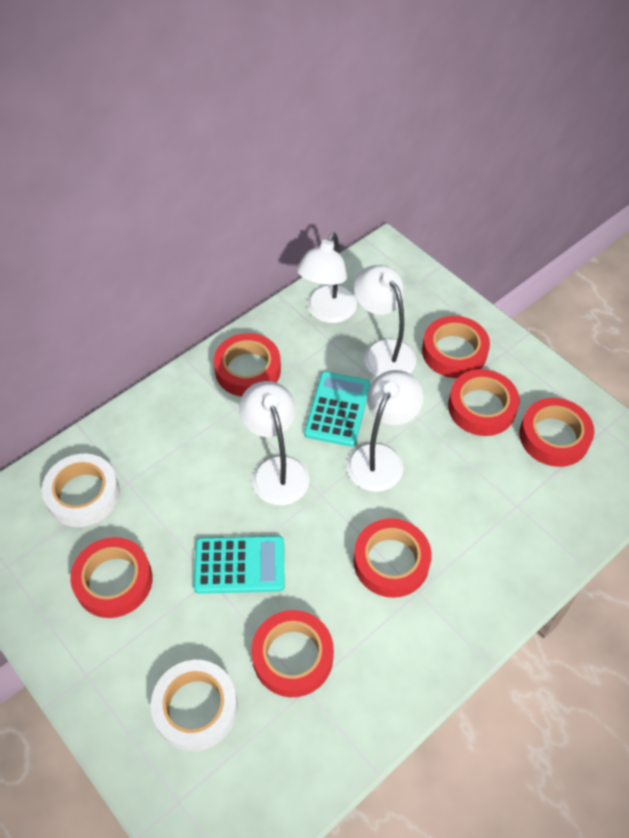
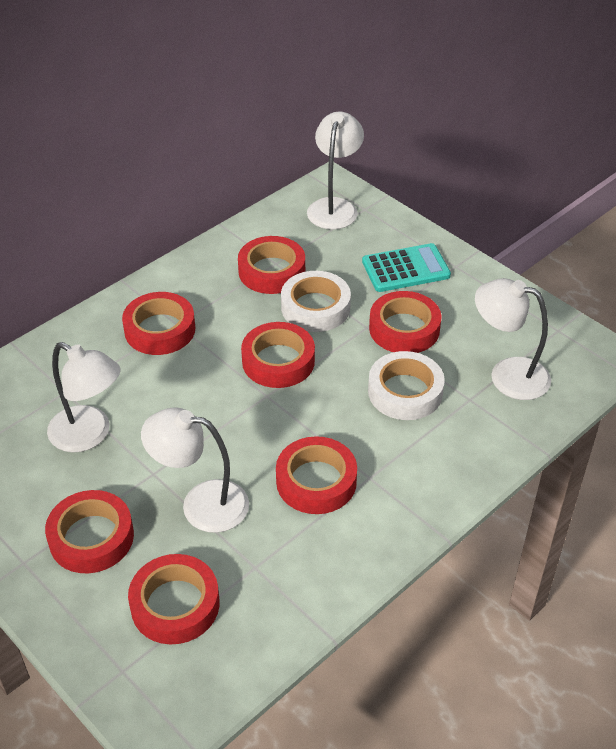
turquoise calculator: [193,536,284,594] [304,372,370,447] = 2 -> [362,243,451,292] = 1

